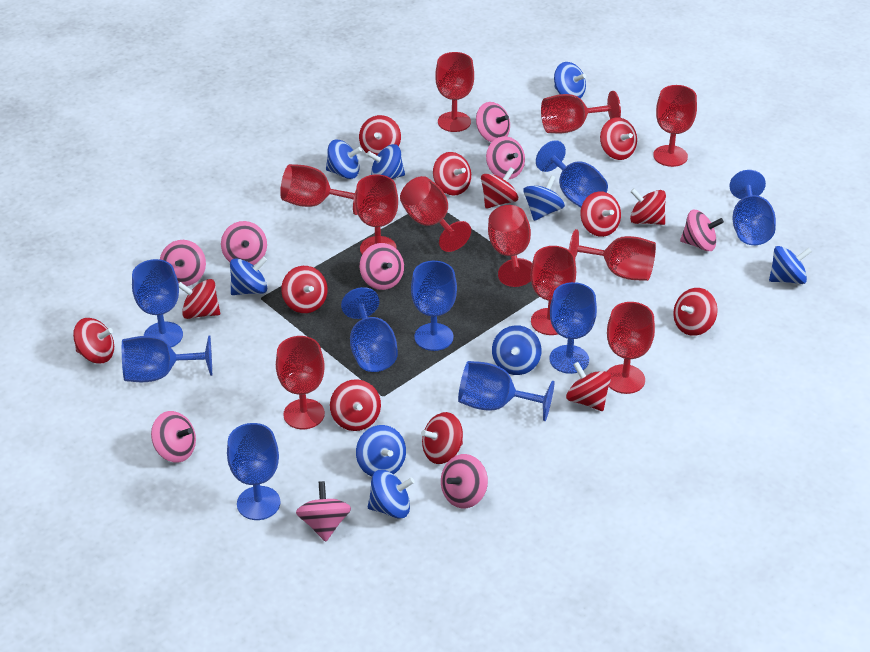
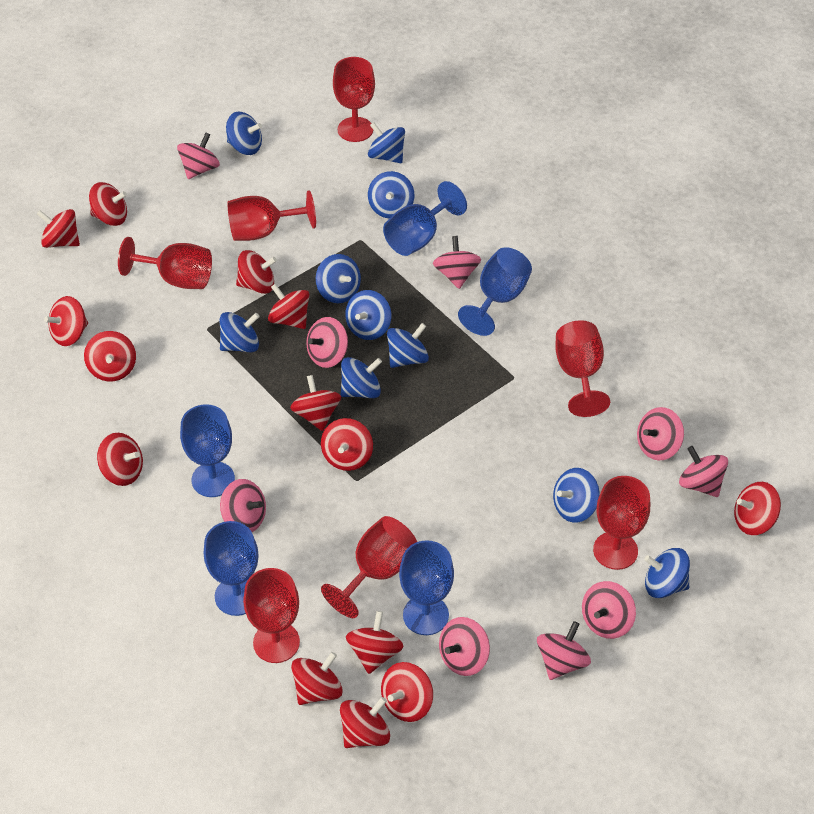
blue goblet: [122,336,212,382] [132,259,183,347] [227,423,281,520] [341,287,398,372] [411,261,457,351] [458,361,555,421] [536,140,608,208] [550,282,597,374] [729,170,776,245] = 9 -> [180,404,235,497] [204,521,259,616] [383,181,467,256] [399,540,454,635] [458,247,532,336] = 5
blue spinning top: [230,257,267,295] [326,139,362,179] [356,425,406,477] [367,144,405,179] [368,470,415,518] [492,325,541,375] [523,175,565,221] [554,62,586,99] [769,246,812,284] = 9 -> [220,312,260,352] [226,112,262,155] [316,254,361,303] [341,357,382,398] [345,290,391,340] [368,122,405,163] [368,171,414,218] [387,323,429,368] [553,468,600,523] [644,548,690,598] = 10
red goblet: [276,336,325,429] [280,164,357,215] [355,175,398,255] [400,176,471,252] [435,52,474,132] [488,205,532,287] [531,246,576,335] [541,91,621,133] [569,229,656,281] [607,302,655,394] [653,85,697,167] = 11 -> [118,237,212,289] [228,190,316,241] [243,568,300,663] [321,516,417,618] [333,57,375,142] [556,320,610,417] [593,476,650,570] = 7
red spinning top: [73,318,114,364] [178,279,220,319] [281,266,327,313] [330,379,381,431] [359,115,401,155] [421,412,463,464] [433,152,471,195] [481,167,518,209] [566,362,611,411] [580,191,621,237] [600,117,637,160] [630,188,666,225] [673,288,718,336] = 13 -> [37,209,80,248] [44,296,88,346] [84,331,136,382] [89,182,127,226] [97,433,143,486] [236,250,277,294] [268,284,309,329] [290,375,341,431] [291,652,343,705] [321,418,373,471] [340,697,390,748] [346,611,404,674] [381,662,433,722] [734,482,781,535] = 14

